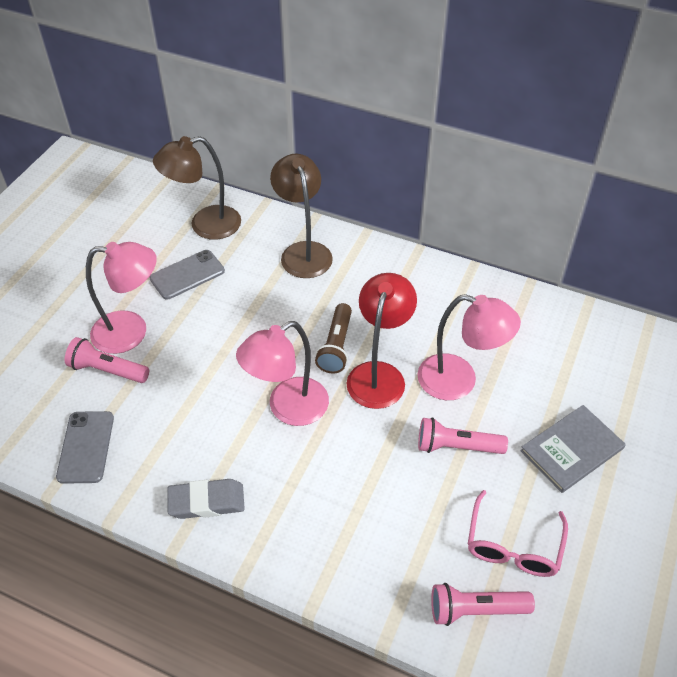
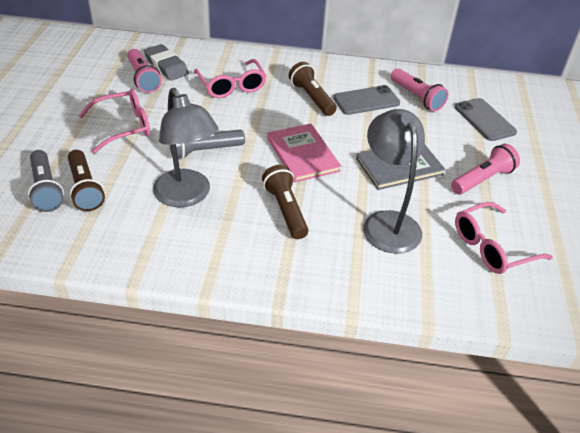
brown flashlight: [315,303,352,374] = 1 -> [68,150,105,211] [262,165,308,239] [289,62,337,116] = 3
brown lamp: [153,136,241,240] [270,154,333,278] = 2 -> none = 0
grey flashlight: none = 0 -> [28,150,64,212] [170,130,245,159] = 2
grey lamp: none = 0 -> [153,88,218,207] [363,109,425,254] = 2
pink book: none = 0 -> [267,124,341,183] = 1
pink glasses: [468,490,568,577] = 1 -> [79,89,150,154] [194,59,266,98] [455,202,553,274] = 3
pink lamp: [86,242,157,354] [236,321,329,426] [418,294,521,400] = 3 -> none = 0
red lamp: [347,273,417,409] = 1 -> none = 0

